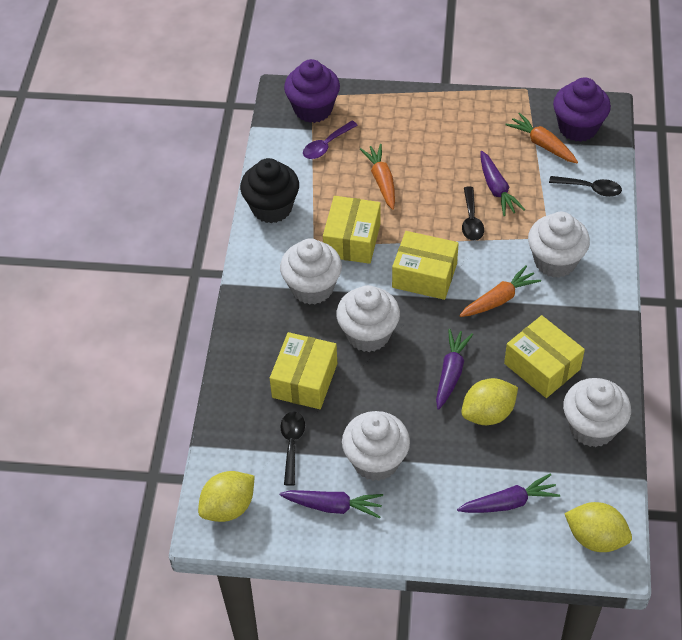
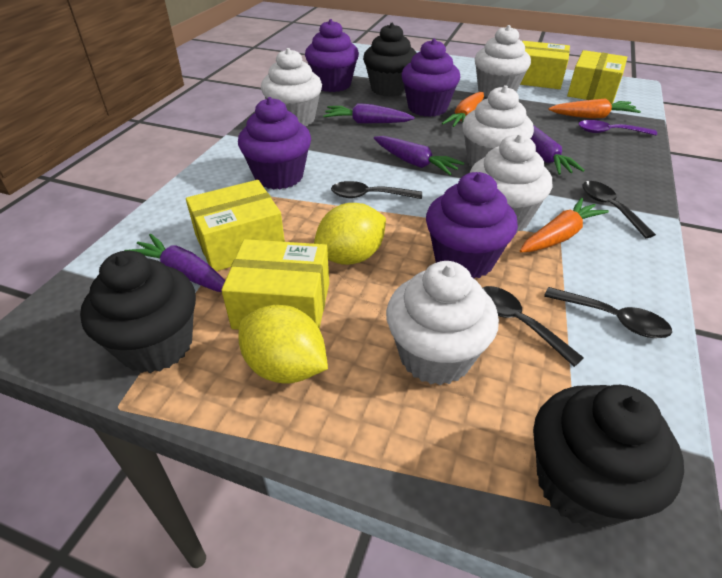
black cupcake: [240,158,299,223] = 1 -> [80,251,196,373] [363,23,417,97] [533,385,684,529] = 3
black spoon: [280,411,305,486] [462,187,484,241] [549,176,622,197] = 3 -> [331,181,422,199] [482,286,584,367] [544,287,672,338] [582,181,656,238] = 4
purple cupcake: [284,59,340,123] [553,77,611,142] = 2 -> [238,97,311,189] [305,19,359,92] [401,38,460,117] [426,172,518,278] = 4
yellow lemon: [198,471,254,522] [461,378,518,425] [564,502,632,552] = 3 -> [238,305,328,384] [314,203,386,265] = 2

